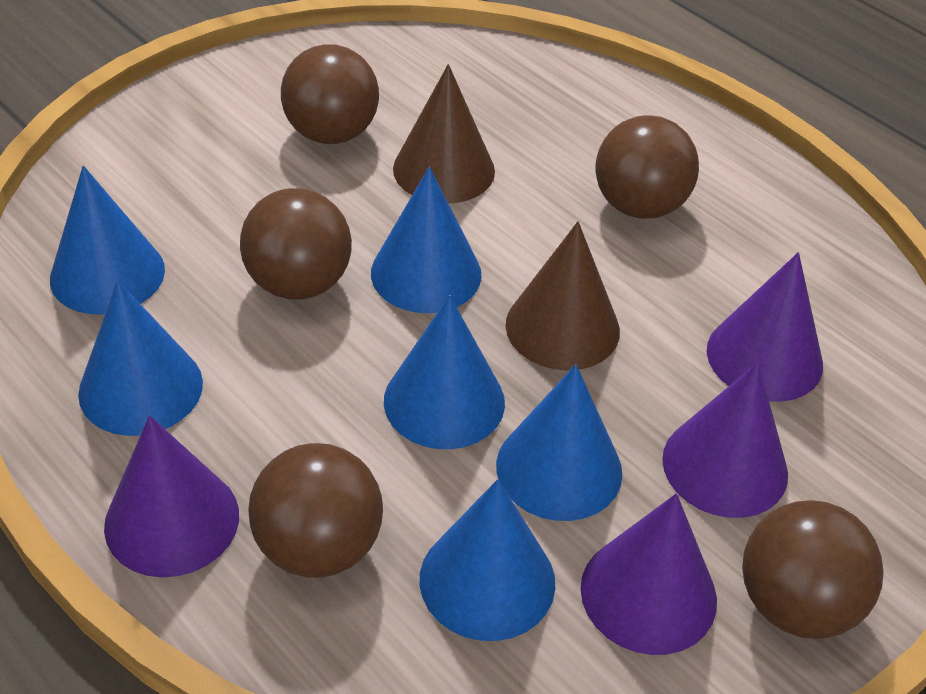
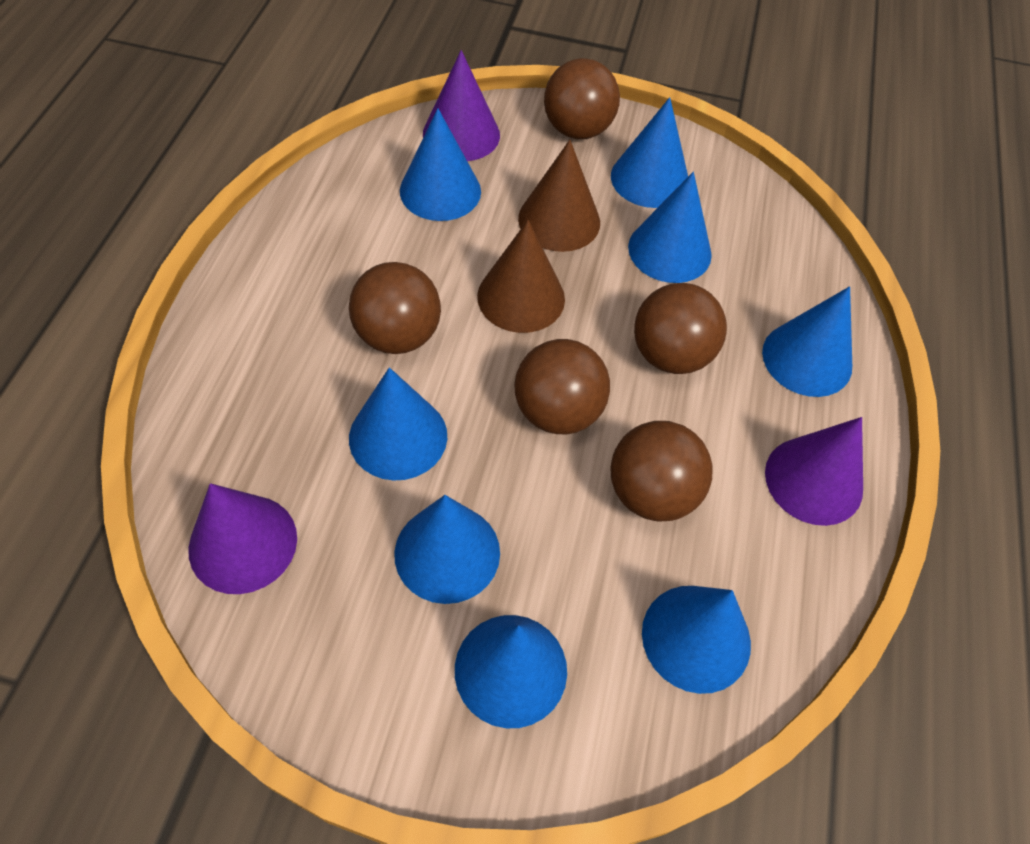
blue cone: [50,165,165,315] [78,280,203,436] [371,167,481,313] [384,295,505,449] [420,479,555,641] [496,364,622,521] = 6 -> [349,367,447,481] [394,495,500,604] [400,108,481,221] [455,615,567,728] [611,97,688,208] [628,172,712,283] [642,586,751,694] [762,286,852,397] = 8
purple cone: [104,415,239,577] [581,493,717,655] [662,362,788,518] [707,252,823,402] = 4 -> [188,483,297,594] [423,50,500,161] [765,417,863,526] = 3

